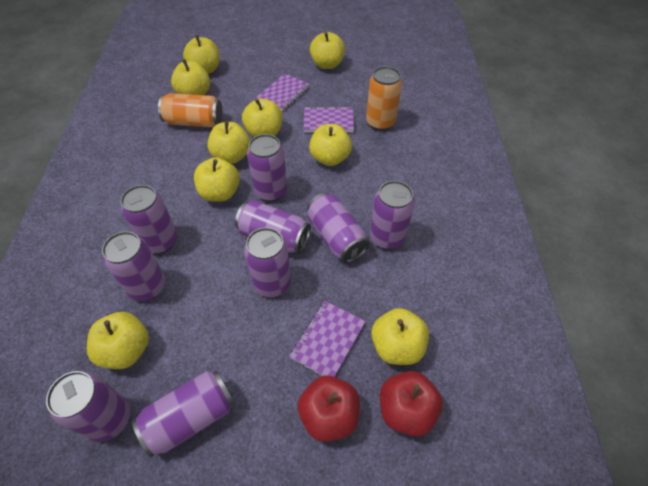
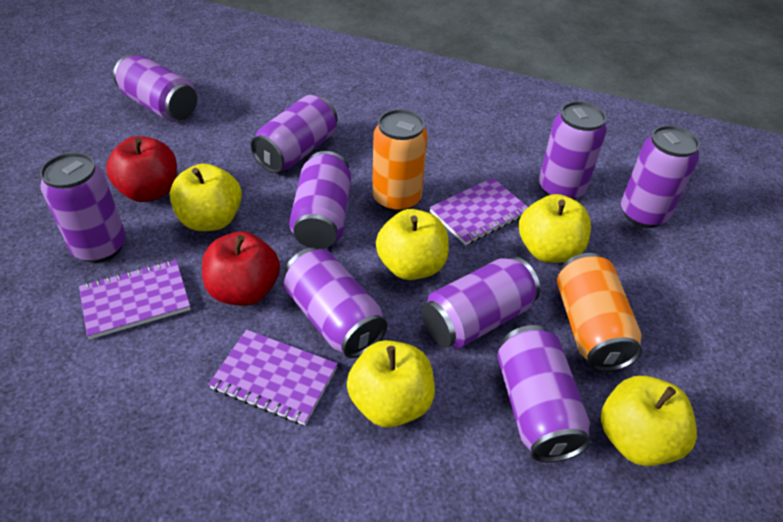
yellow apple: [87,312,149,369] [171,59,210,95] [183,35,220,74] [194,157,240,202] [207,121,250,164] [242,98,282,137] [309,124,352,166] [310,32,345,69] [371,308,429,365] = 9 -> [170,164,242,231] [347,340,435,427] [376,209,449,280] [519,194,591,263] [601,376,697,466] = 5

